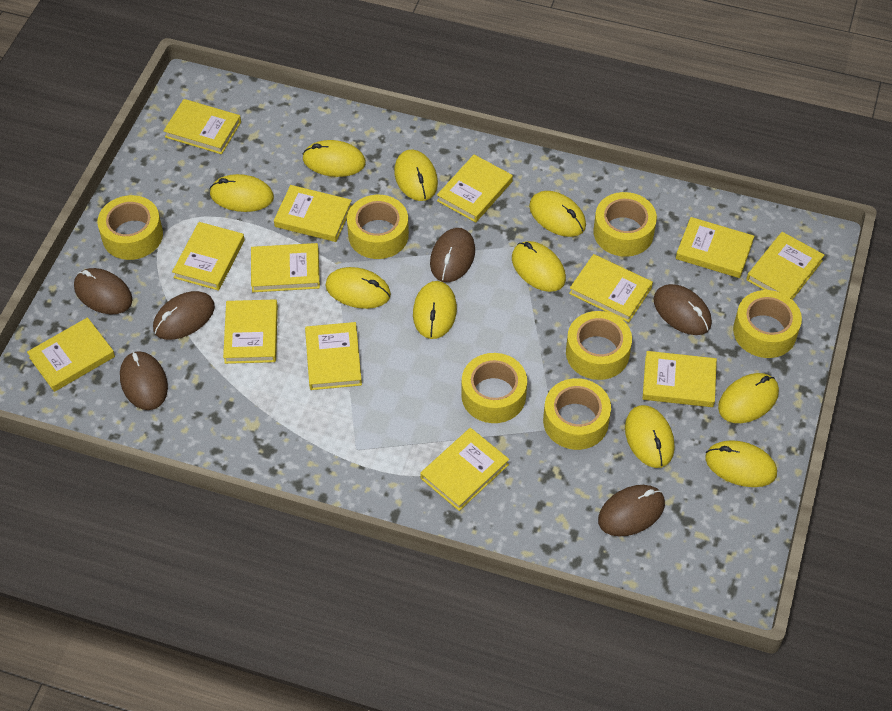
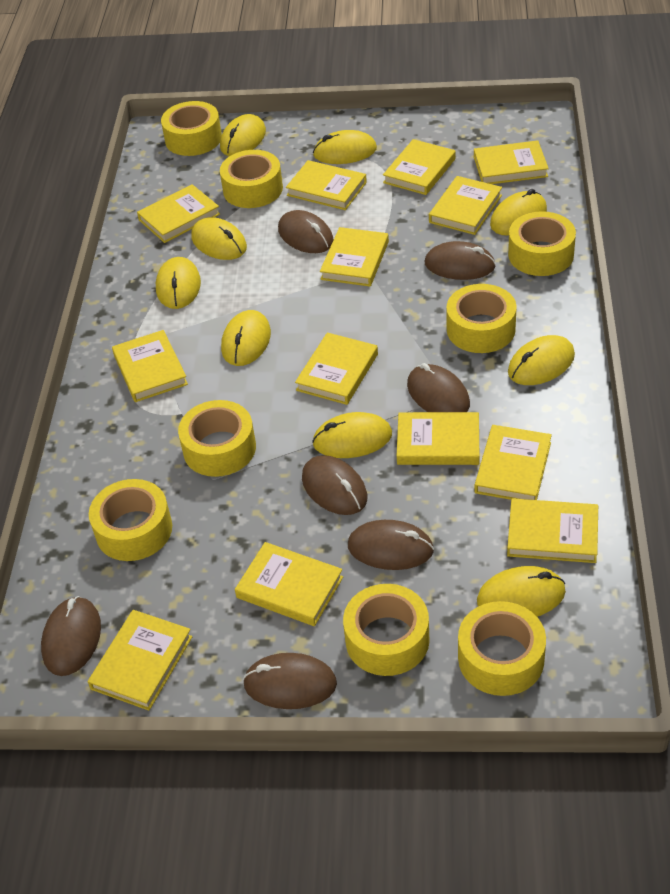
brown mouse: [74,268,132,315] [120,351,168,410] [153,291,215,340] [430,228,475,282] [598,485,665,537] [654,284,712,335] = 6 -> [41,596,101,676] [243,653,337,709] [278,210,333,253] [302,455,367,515] [348,520,434,570] [407,363,470,412] [425,241,496,280] = 7
yellow mouse: [210,174,274,212] [303,140,366,177] [325,267,391,309] [394,150,438,201] [413,281,457,339] [512,241,566,292] [529,191,586,237] [625,405,675,468] [705,440,777,487] [718,373,779,423] = 10 -> [156,257,201,309] [191,217,247,260] [220,114,266,156] [221,310,271,366] [312,412,392,458] [313,130,377,164] [477,566,566,617] [490,189,547,236] [508,335,575,385] = 9
yellow tape: [97,195,163,260] [347,195,409,259] [461,353,527,423] [543,378,611,450] [566,311,632,380] [594,192,657,257] [733,290,802,358] = 7 -> [89,479,172,561] [161,101,222,156] [178,400,256,477] [220,150,283,208] [343,584,430,676] [446,284,517,353] [458,601,546,696] [508,211,576,276] = 8

